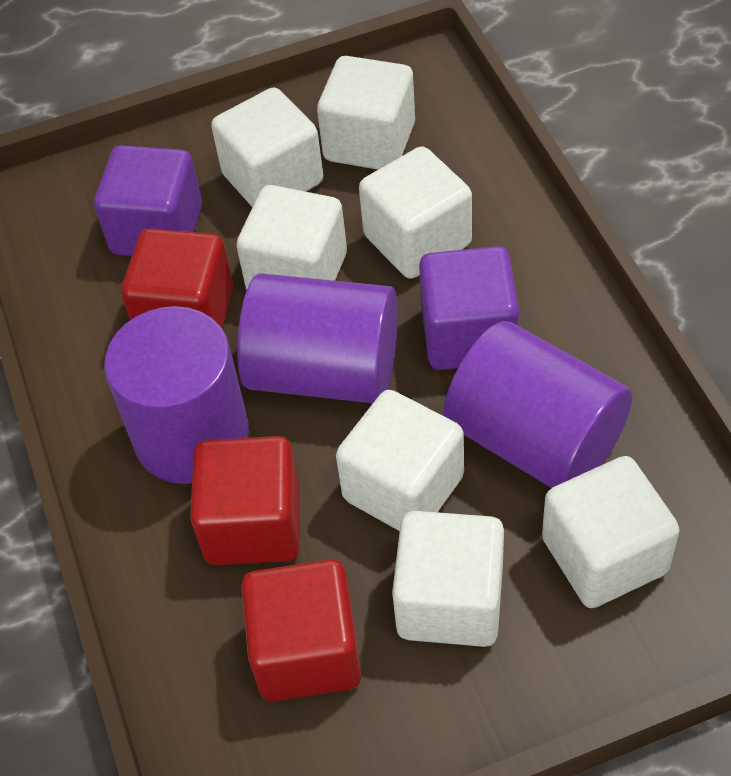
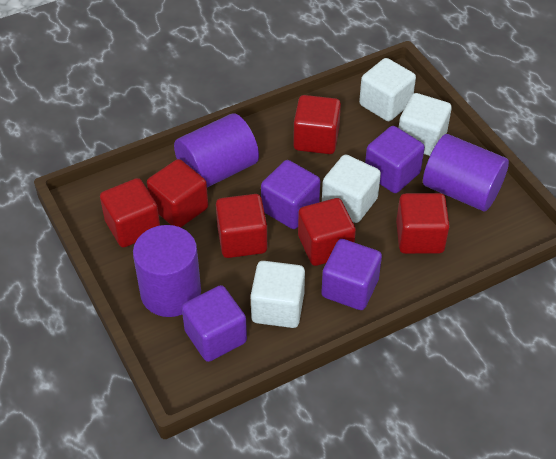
purple cube: [94,145,202,256] [419,246,519,370] = 2 -> [182,285,247,362] [261,160,320,229] [321,239,382,310] [365,126,425,193] = 4
red cube: [121,228,233,328] [190,436,300,565] [241,559,361,701] = 3 -> [100,178,160,248] [147,159,208,227] [216,194,267,258] [293,95,341,154] [298,198,356,266] [396,193,450,254] = 6
white cube: [211,88,323,207] [236,185,347,290] [317,56,415,170] [336,390,464,531] [359,146,472,279] [392,511,504,647] [542,456,680,608] = 7 -> [251,261,305,328] [322,154,381,223] [359,58,416,121] [399,93,452,156] = 4

